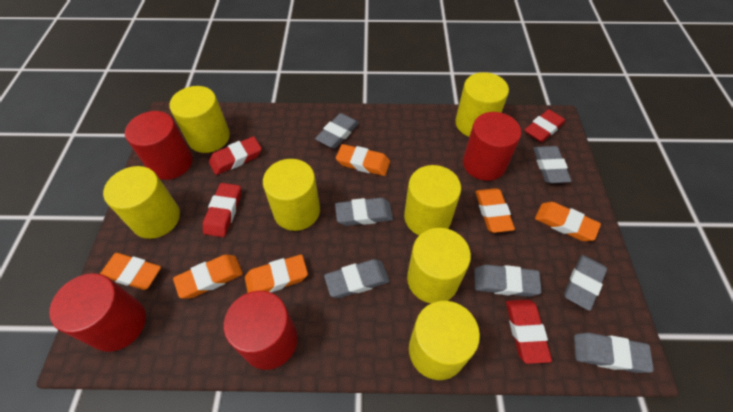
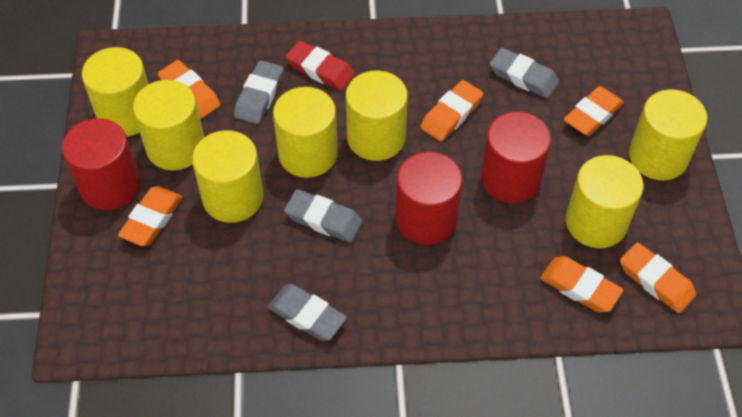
grey eraser: [315,113,359,148] [324,259,390,298] [335,198,393,226] [474,265,542,297] [533,146,572,183] [564,255,607,311] [574,333,654,373] = 7 -> [234,61,284,124] [267,284,347,341] [284,189,362,242] [490,48,559,98] = 4
red cylinder: [49,273,146,352] [125,111,193,180] [224,291,298,370] [463,112,521,181] = 4 -> [62,118,140,210] [395,152,463,245] [481,112,551,203] = 3
red eraser: [203,183,241,237] [209,136,262,175] [506,300,552,364] [525,109,565,143] = 4 -> [285,40,355,91] = 1

